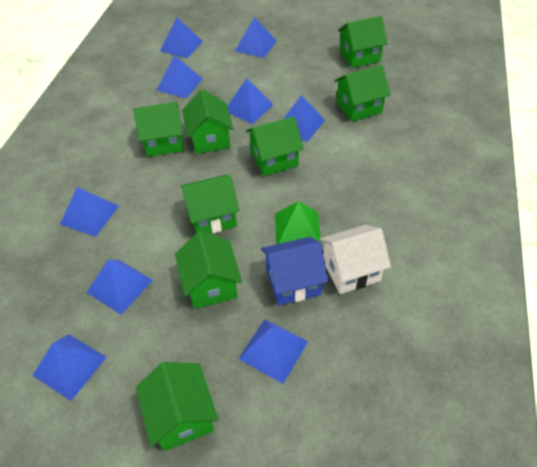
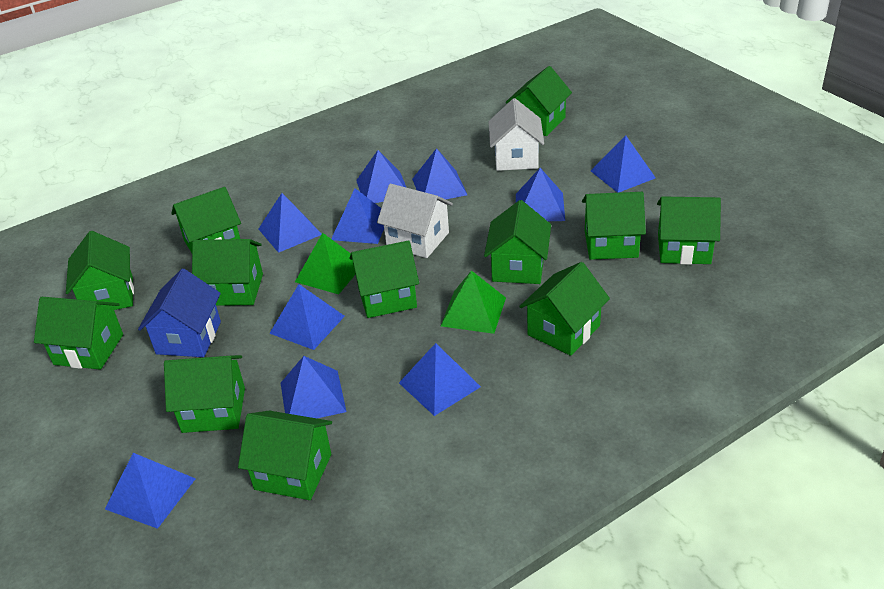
blue pyramid: [32,334,107,401] [60,187,119,237] [86,260,153,315] [157,55,203,98] [160,17,203,58] [227,79,273,124] [235,17,276,58] [238,319,308,384] [283,95,325,142] = 9 -> [105,453,196,529] [259,193,322,253] [269,284,345,350] [281,356,347,418] [331,188,384,244] [356,150,407,203] [399,343,481,416] [412,148,467,200] [516,168,565,221] [591,135,656,193] = 10
green house: [133,102,184,157] [136,362,218,451] [175,231,242,309] [181,175,239,234] [182,89,233,154] [246,116,304,176] [334,65,390,122] [338,16,388,68] = 8 -> [34,297,123,370] [66,231,134,310] [164,355,245,433] [171,187,241,253] [192,239,263,306] [238,411,332,500] [350,240,419,318] [484,200,551,284] [506,66,572,136] [519,262,610,356] [582,192,646,260] [657,196,721,265] = 12
green pyramid: [275,201,321,244] = 1 -> [295,233,356,294] [441,270,506,334] = 2
white house: [319,225,391,294] = 1 -> [377,184,453,258] [488,98,544,171] = 2

